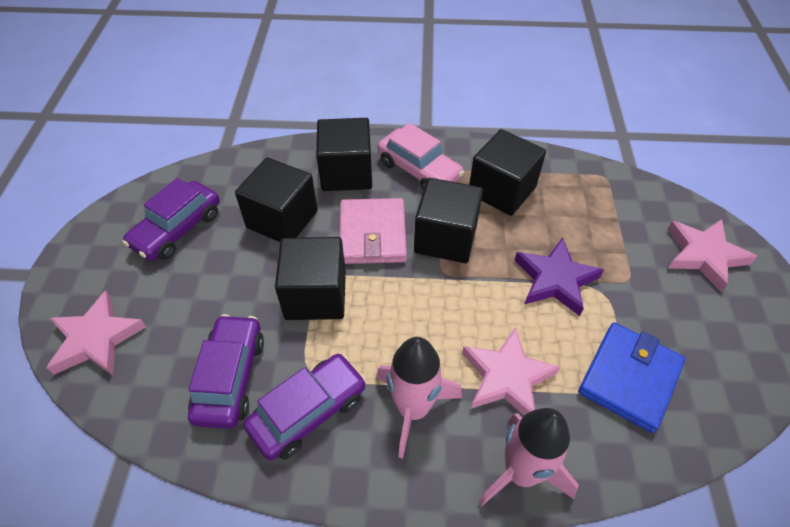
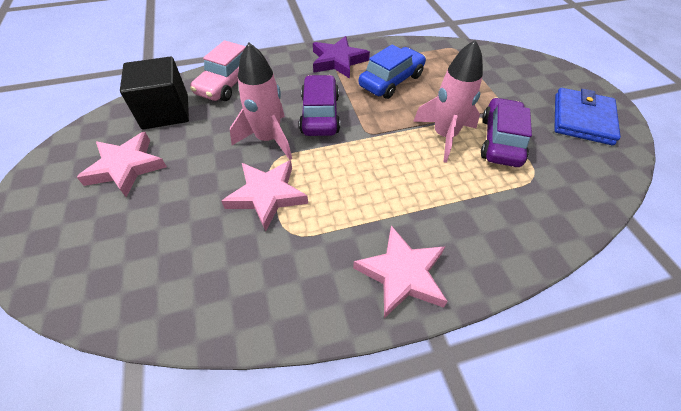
black cube: [235,157,318,242] [275,237,346,320] [316,118,372,191] [414,178,483,263] [469,129,546,216] = 5 -> [120,57,189,129] = 1
blue car: none = 0 -> [359,45,426,99] = 1
pink wallet: [339,198,407,264] = 1 -> none = 0
purple car: [122,178,220,261] [188,314,264,429] [244,354,366,461] = 3 -> [299,75,340,136] [481,98,532,167] = 2

